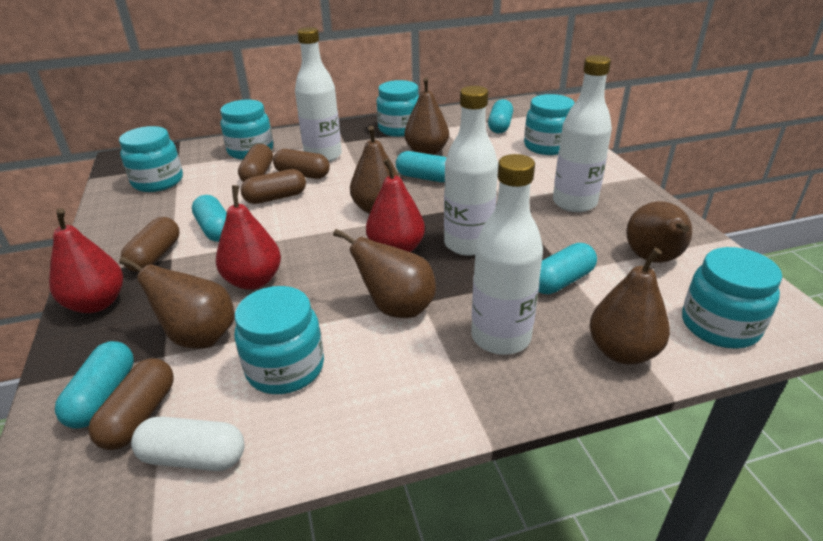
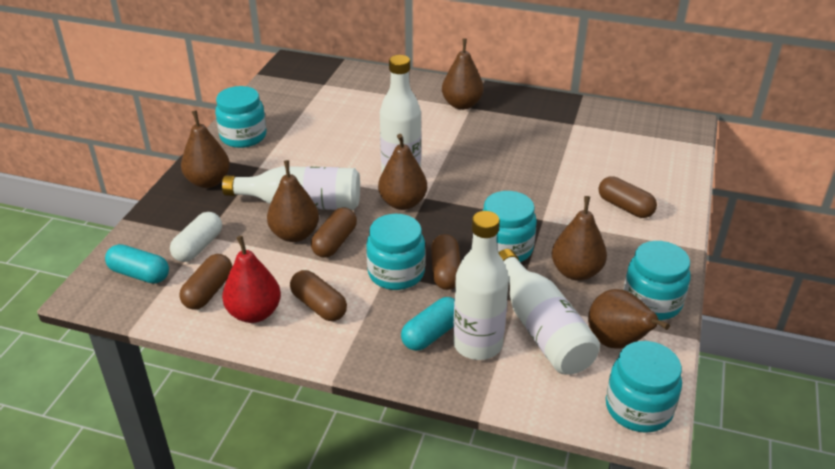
red pear: [49,208,123,313] [216,185,281,290] [366,158,425,252] = 3 -> [222,236,281,323] = 1
turquoise capsule: [55,341,134,429] [192,195,227,242] [396,151,447,182] [488,99,513,133] [538,243,597,294] = 5 -> [105,244,169,284] [401,297,454,351] = 2
turquoise jar: [119,126,183,192] [220,100,273,160] [234,286,324,394] [377,80,419,137] [524,94,575,155] [682,247,782,349] = 6 -> [215,86,267,148] [366,214,425,290] [482,191,537,262] [606,341,682,433] [624,241,690,320] = 5

